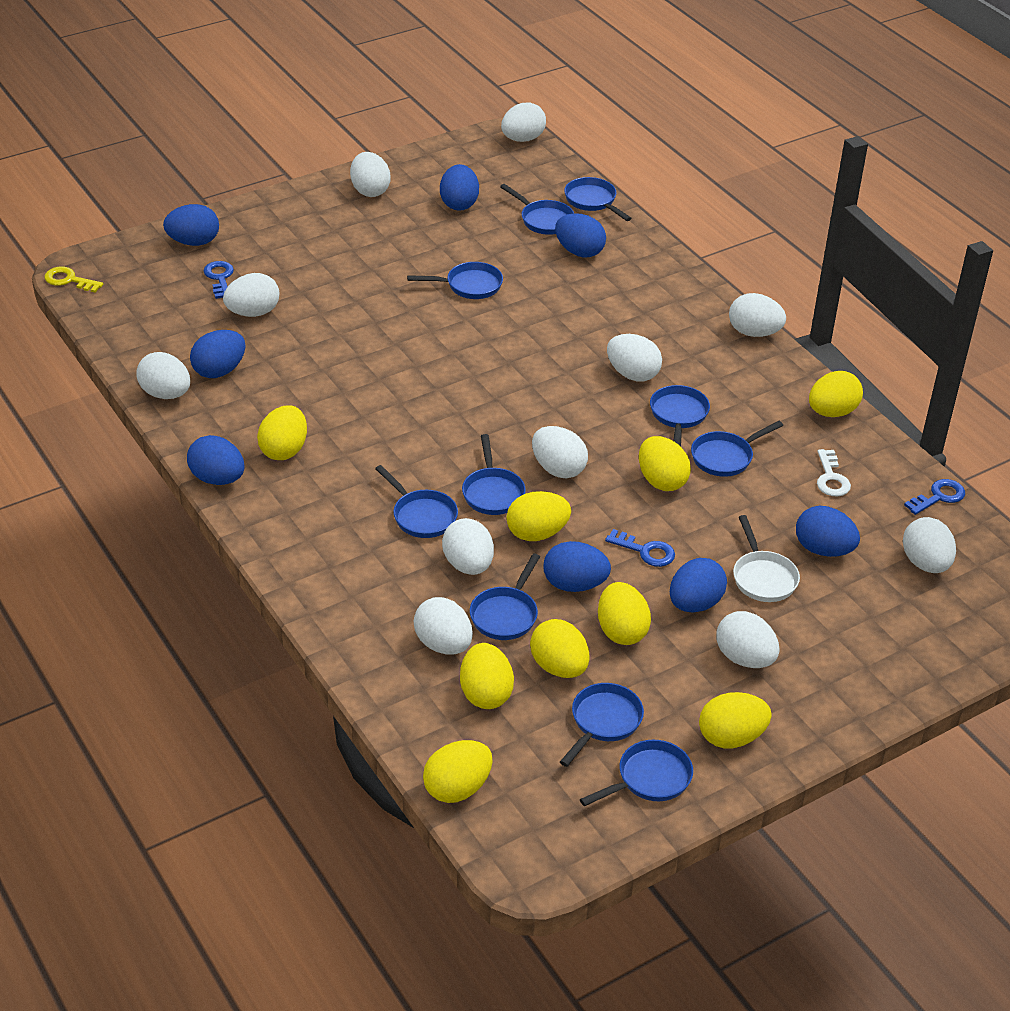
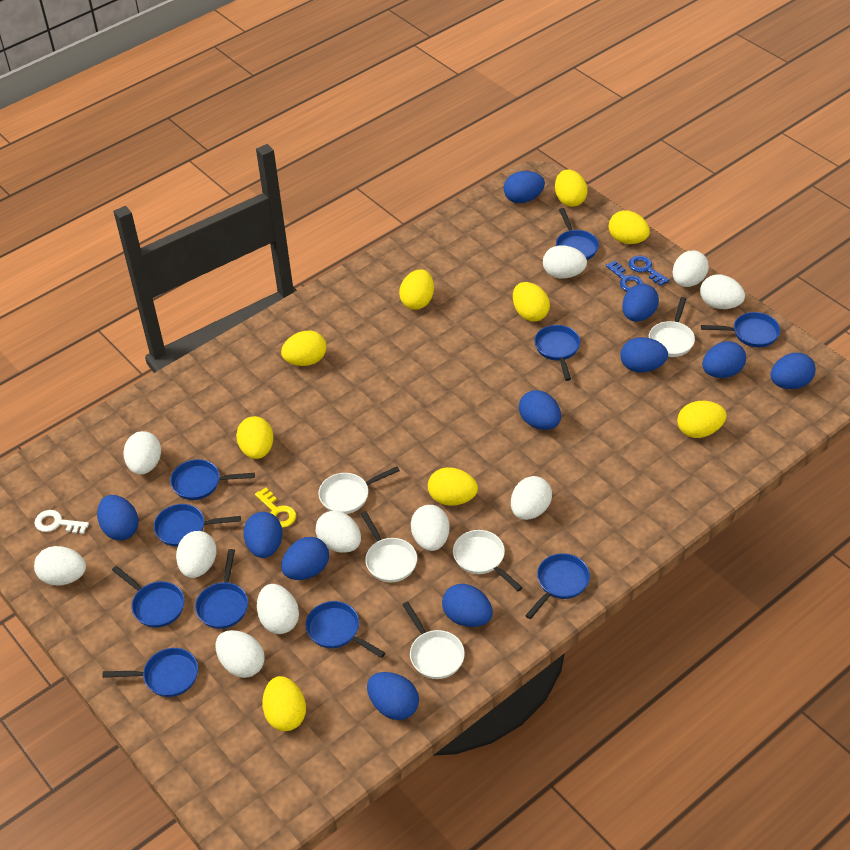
blue egg: [163,204,219,246] [187,435,245,485] [190,330,245,378] [440,164,479,211] [544,541,611,592] [555,213,606,258] [670,558,727,613] [796,506,860,557] = 8 -> [97,495,139,540] [243,512,282,558] [281,537,329,580] [367,672,419,720] [442,584,493,627] [504,171,545,203] [519,390,561,430] [620,337,668,372] [622,284,659,321] [702,341,746,378] [770,353,816,389] = 11
blue key: [204,261,234,299] [605,529,675,567] [904,479,965,515] = 3 -> [606,261,644,292] [628,256,669,286] = 2
white pan: [733,515,800,602] = 1 -> [318,466,400,514] [361,511,417,582] [402,602,465,679] [453,530,523,591] [649,297,695,357] = 5

